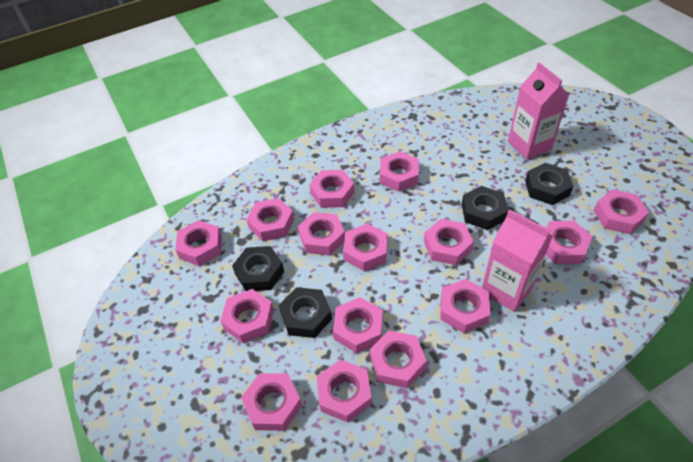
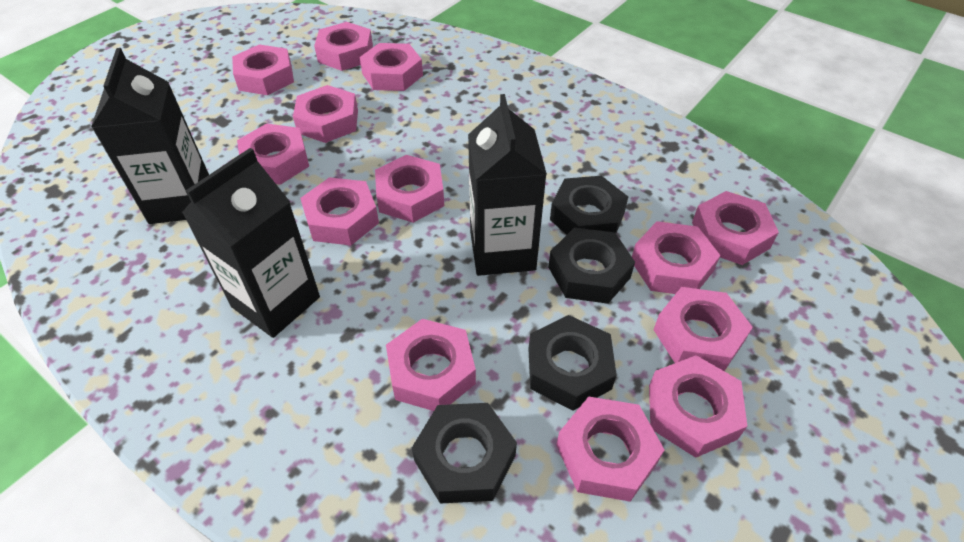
black carton: none = 0 -> [91,48,209,224] [182,148,320,338] [468,94,547,276] = 3
pink carton: [482,209,553,312] [508,62,569,160] = 2 -> none = 0
pink nut: [175,220,222,266] [220,289,274,343] [241,373,302,431] [246,198,294,241] [298,212,345,256] [309,170,355,208] [317,359,372,422] [333,297,383,353] [343,223,388,271] [370,331,427,388] [380,151,419,192] [424,219,474,265] [440,279,490,333] [546,220,592,265] [594,189,649,234] = 15 -> [232,44,294,95] [237,123,309,185] [293,85,358,143] [300,177,379,245] [314,22,373,71] [360,43,423,91] [375,155,444,223] [386,319,476,411] [556,397,664,502] [632,221,721,294] [649,355,747,458] [653,287,753,371] [692,191,779,265] = 13

